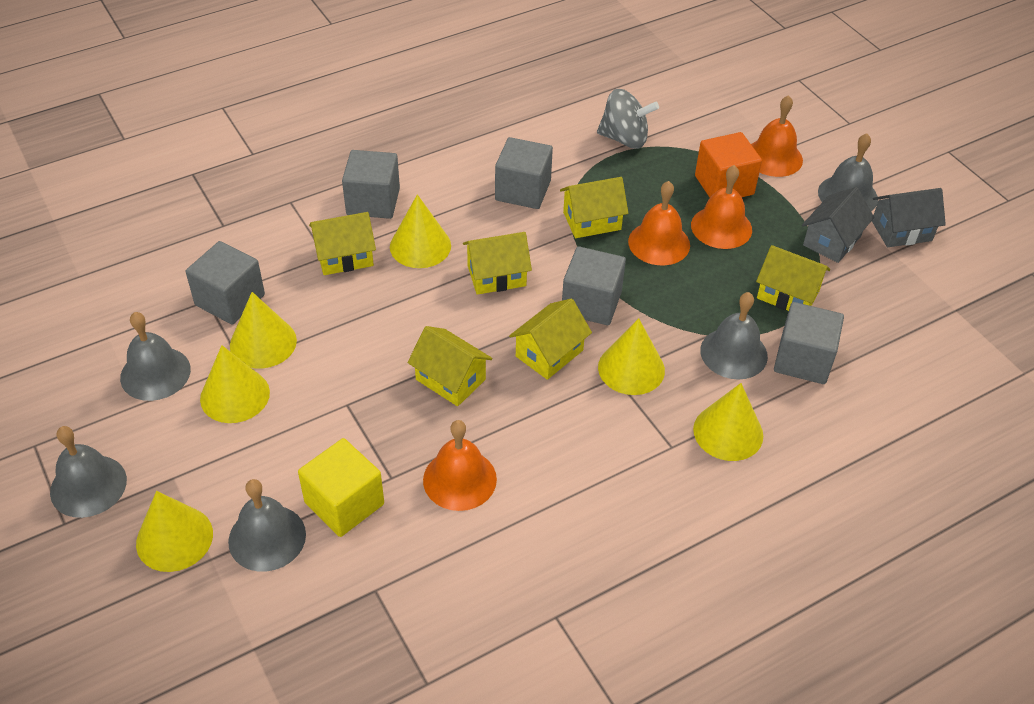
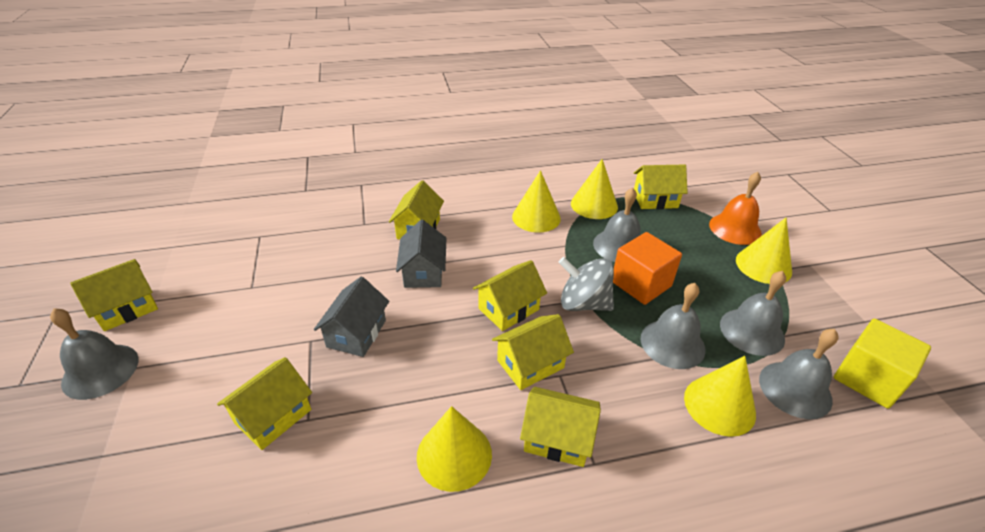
grey cube: [186,241,265,324] [342,150,400,219] [495,137,553,209] [562,246,626,325] [774,302,844,384] = 5 -> none = 0
orange bell: [423,420,497,511] [628,181,690,265] [691,165,752,249] [751,95,803,177] = 4 -> [709,172,762,245] = 1
yellow cone: [136,491,213,572] [200,345,270,423] [230,292,297,369] [390,194,451,268] [598,318,665,395] [693,383,763,461] = 6 -> [417,406,492,492] [512,170,561,233] [571,159,618,219] [684,356,756,437] [736,218,792,284] = 5
yellow house: [309,212,376,275] [408,326,492,406] [463,232,532,295] [509,298,592,380] [560,177,628,238] [756,245,830,311] = 6 -> [70,259,158,331] [217,357,312,450] [389,180,444,239] [473,260,547,331] [492,314,574,390] [520,387,601,467] [634,165,688,209] = 7

